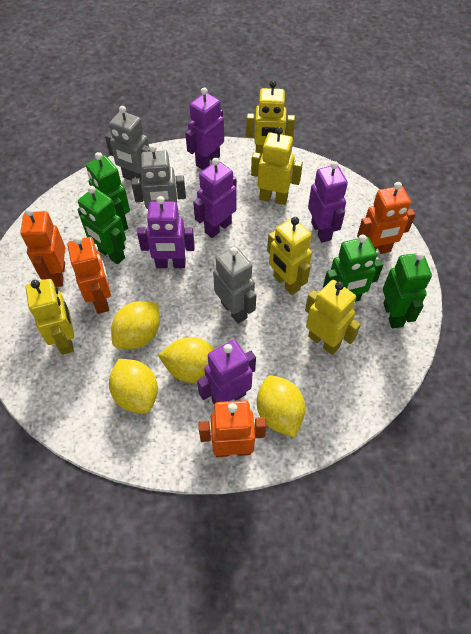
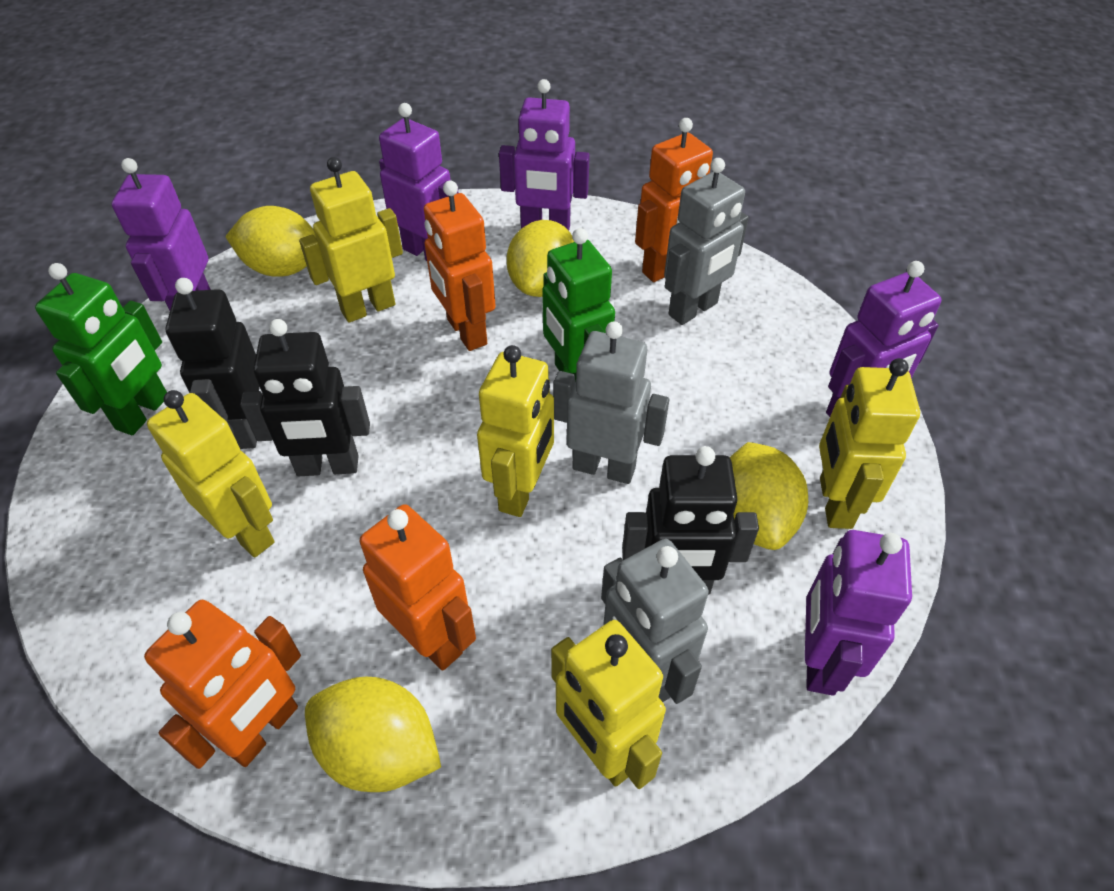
black robot: none = 0 -> [165,278,260,449] [240,319,370,476] [622,446,759,595] = 3
green robot: [77,186,126,264] [86,152,130,231] [323,234,383,302] [383,252,432,328] = 4 -> [35,263,167,435] [542,228,615,381] = 2

